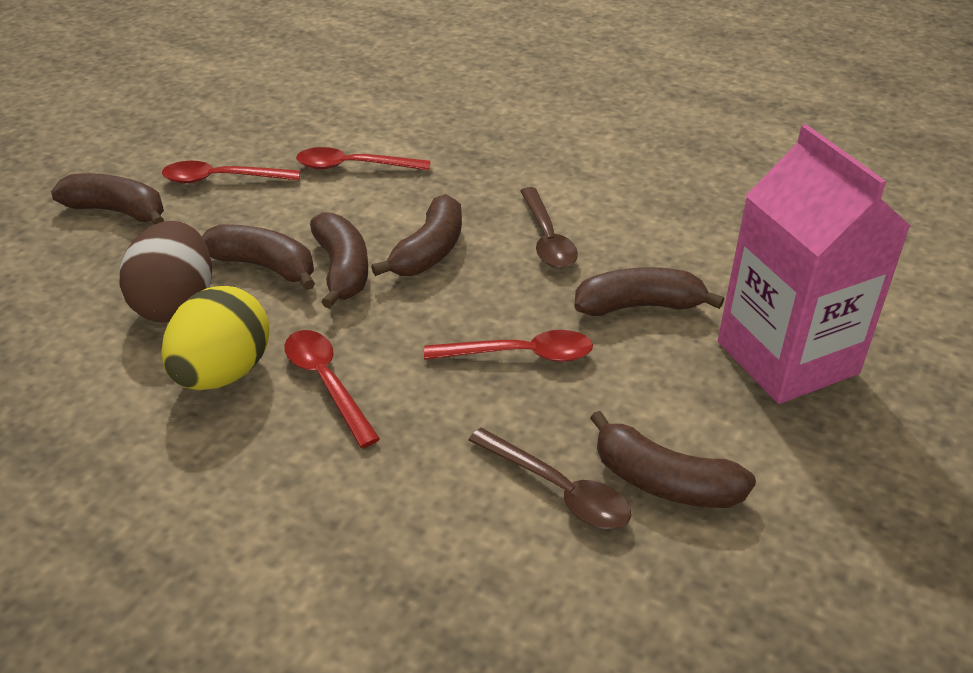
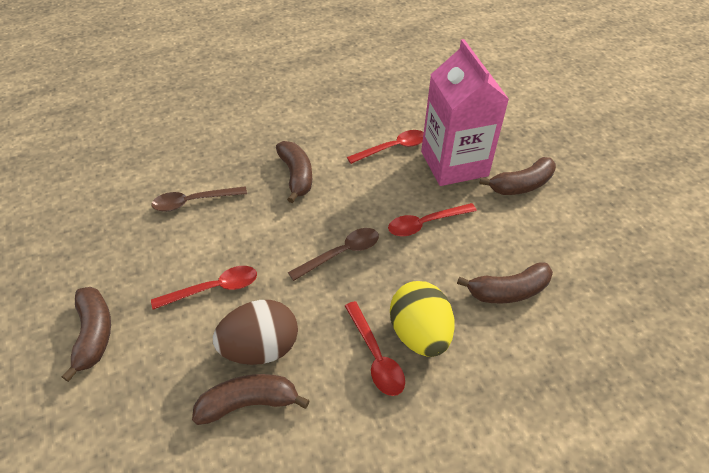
brown banana: [51,173,165,225] [202,224,315,290] [310,212,368,309] [371,194,462,276] [574,267,724,316] [590,411,756,508] = 6 -> [62,287,111,382] [192,374,310,425] [276,141,312,203] [457,262,553,304] [479,157,556,195] = 5

